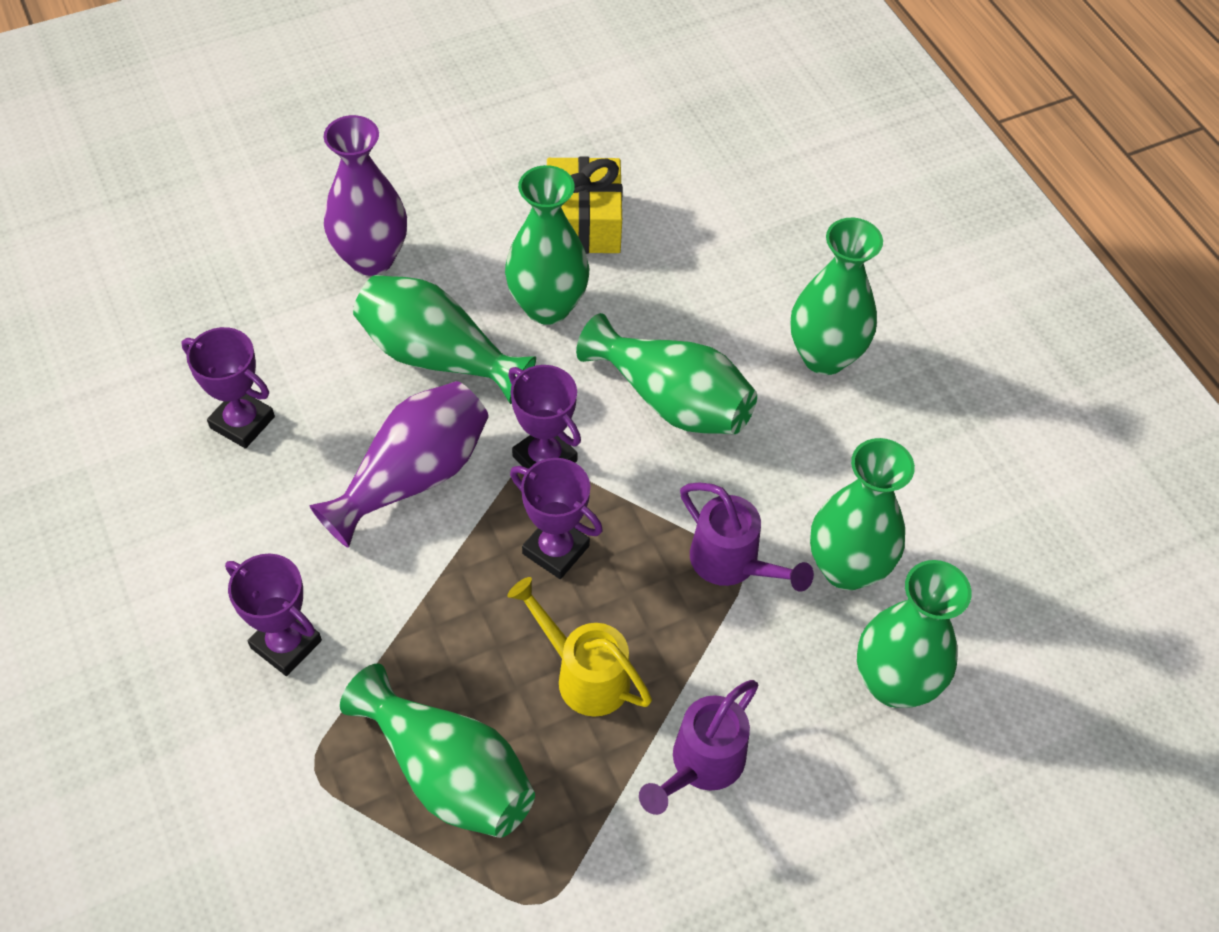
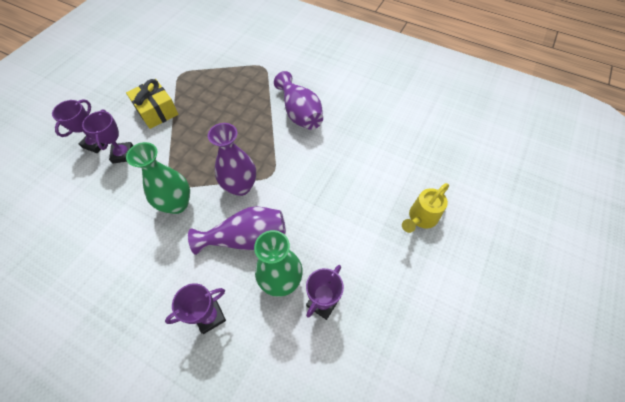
green vase: [340,663,535,838] [353,275,536,404] [505,165,589,325] [576,313,757,434] [790,218,883,375] [810,438,915,590] [857,560,972,708] = 7 -> [126,142,190,214] [254,230,303,297] = 2
purple vase: [310,381,489,548] [324,115,407,276] = 2 -> [188,206,286,255] [208,123,256,196] [274,71,323,130] = 3
purple watering can: [639,680,759,815] [680,483,814,592] = 2 -> none = 0

